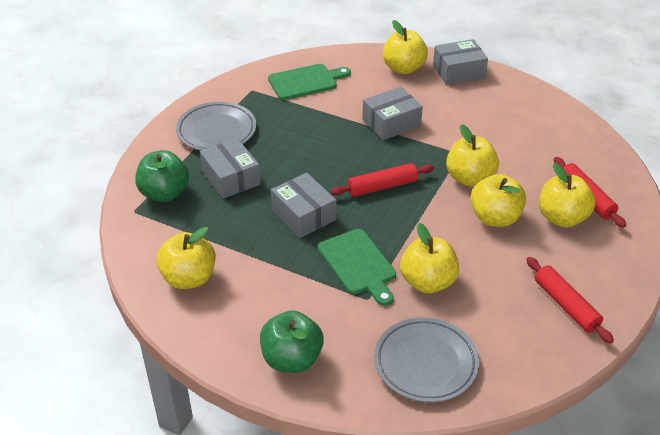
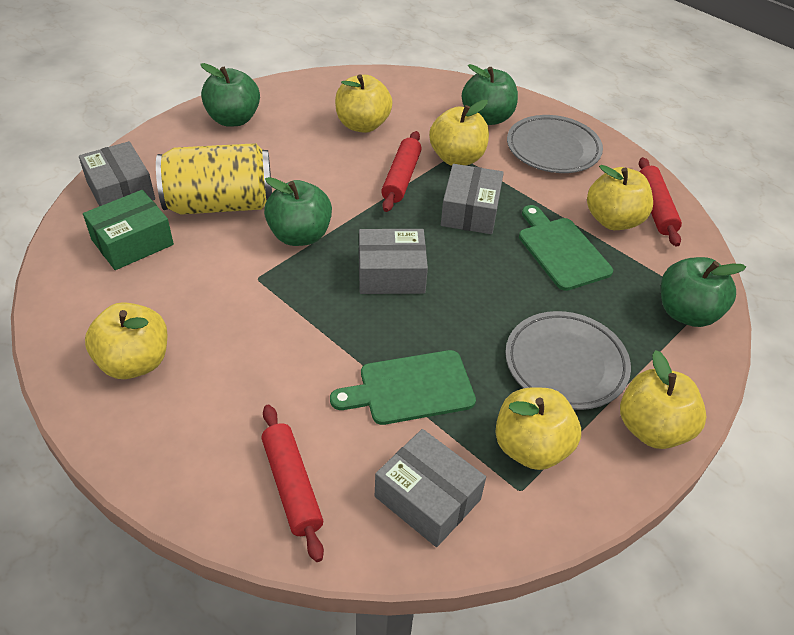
green apple: [136,150,189,202] [260,310,324,373] = 2 -> [200,63,260,127] [264,177,332,246] [462,64,518,125] [661,257,746,327] = 4
green box: none = 0 -> [83,190,174,270] = 1
yellow can: none = 0 -> [156,143,272,215] = 1

